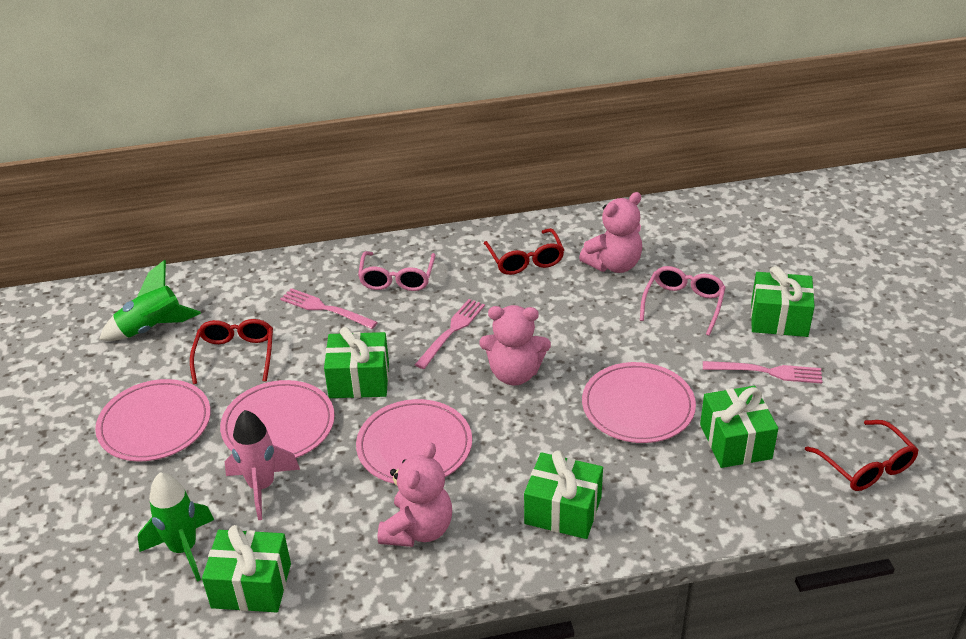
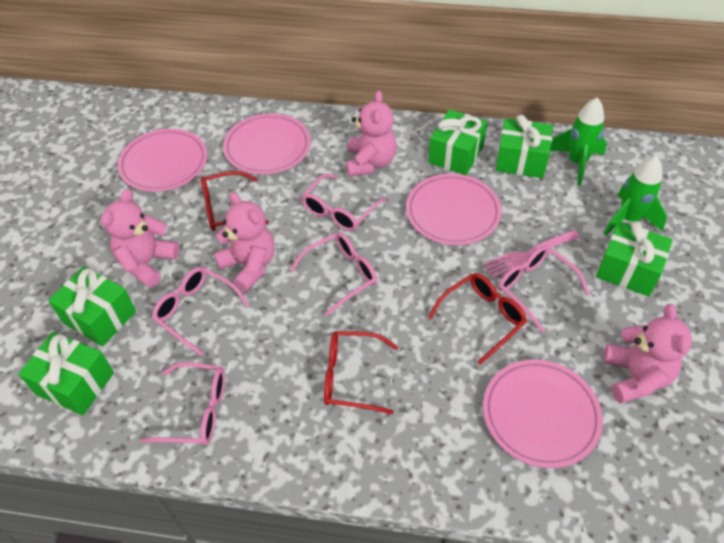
pink fork: [280,288,378,329] [415,299,485,369] [703,361,822,384] = 3 -> [483,230,580,278] = 1
pink glasses: [358,251,435,291] [640,266,726,336] = 2 -> [140,362,225,445] [152,267,250,356] [290,232,377,316] [301,174,386,231] [498,246,590,332] = 5
pink rocket: [225,410,300,520] = 1 -> none = 0
pink teddy bear: [378,442,452,547] [479,305,551,386] [579,192,642,273] = 3 -> [101,189,180,288] [214,192,275,292] [346,90,397,177] [603,304,692,403] = 4

